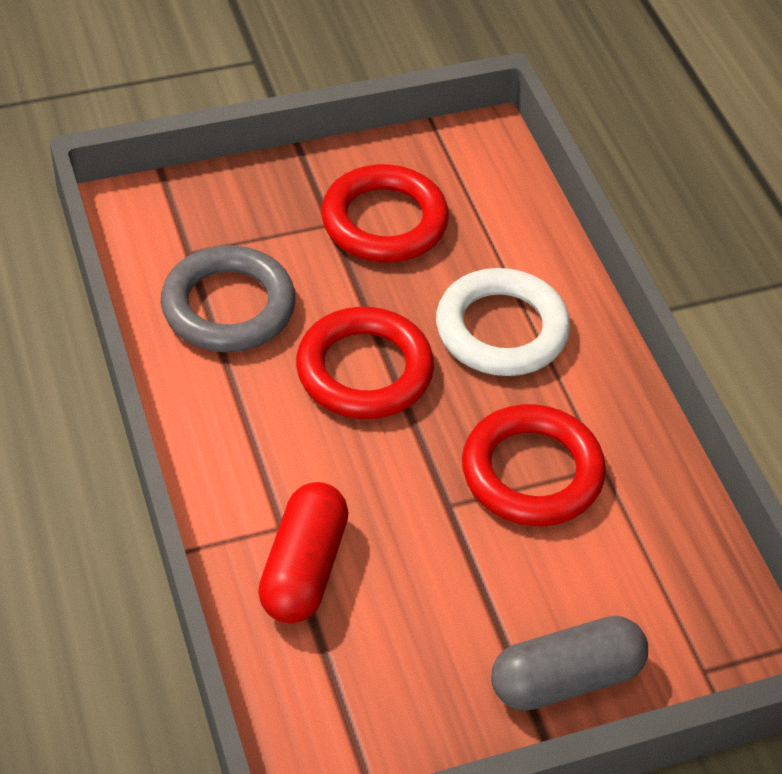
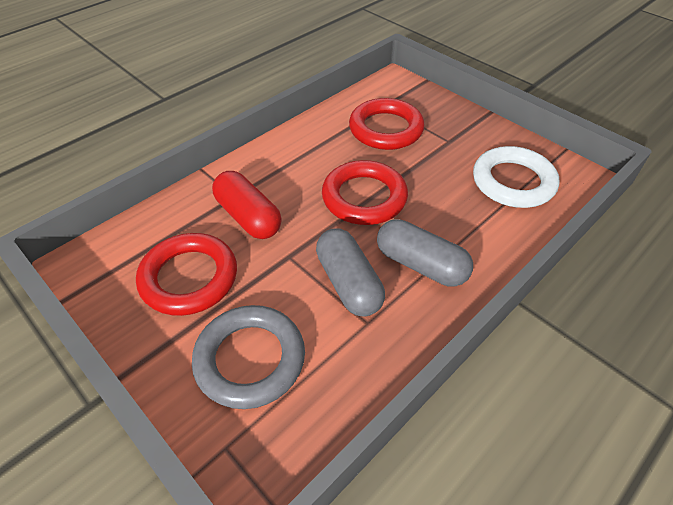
grey capsule: [491,616,648,711] = 1 -> [316,228,385,317] [377,219,473,287] = 2

